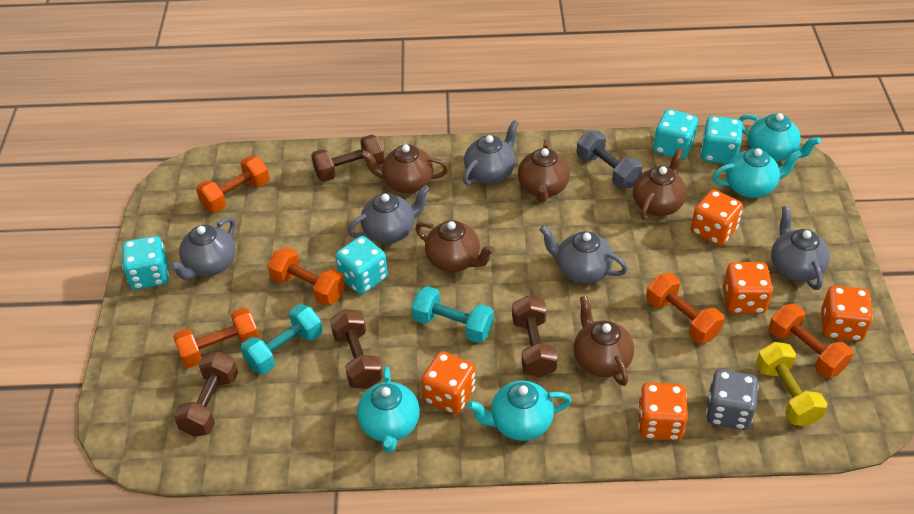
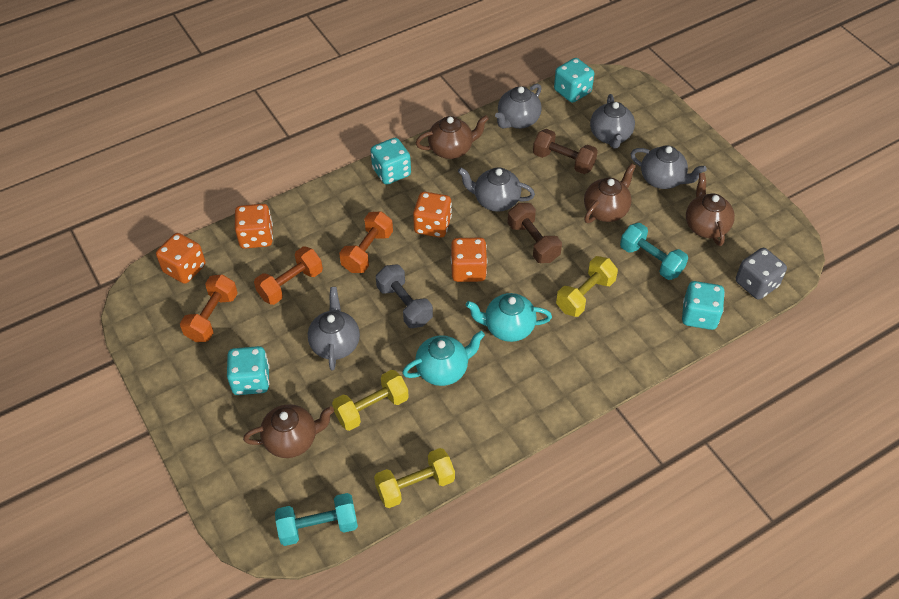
brown dumbbell: [174,351,238,437] [311,134,384,182] [330,309,383,389] [512,296,557,377] = 4 -> [508,203,562,263] [533,129,598,174] = 2
brown teapot: [361,144,449,193] [415,220,495,272] [518,140,570,202] [574,296,634,386] [633,148,687,220] = 5 -> [243,404,334,458] [416,115,489,159] [584,163,636,223] [686,173,735,246] = 4
orange dice: [421,351,476,414] [638,382,688,440] [691,189,743,246] [723,262,773,314] [821,286,873,341] = 5 -> [156,233,206,284] [235,204,273,249] [413,192,452,238] [451,238,487,282] = 4
orange dumbbell: [173,307,259,368] [196,156,270,213] [268,247,345,306] [646,273,724,343] [769,304,853,378] = 5 -> [180,274,238,342] [254,246,323,305] [339,211,393,273] = 3
turquoise teapot: [357,366,420,453] [467,380,572,441] [712,148,802,198] [739,113,821,162] = 4 -> [402,331,485,386] [466,293,552,342] = 2
yellow dumbbell: [756,342,827,426] = 1 -> [332,370,409,431] [374,448,455,508] [556,256,618,317] = 3

